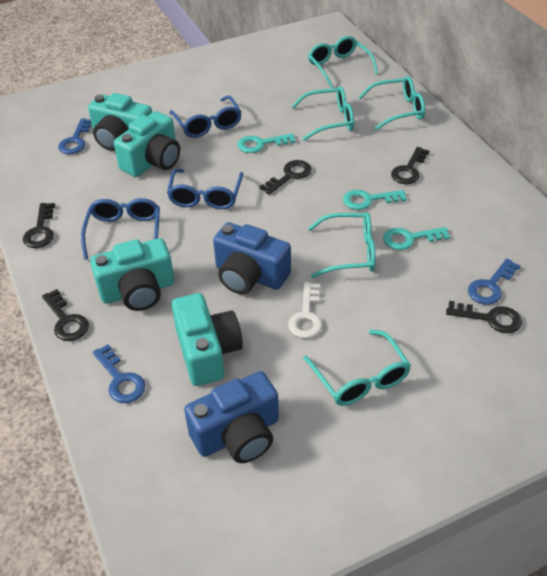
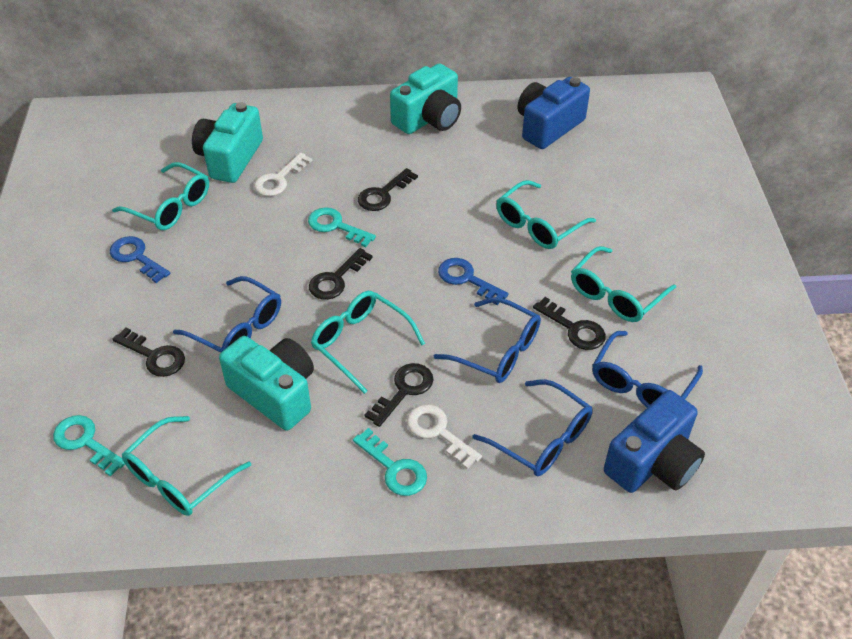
blue glasses: [81,198,160,260] [167,169,243,209] [170,95,242,138] = 3 -> [173,276,281,352] [434,297,541,383] [472,379,593,476] [592,331,703,407] = 4
blue key: [58,118,92,154] [93,344,145,403] [468,258,520,305] = 3 -> [110,236,170,283] [438,258,509,305] = 2
turquoise camera: [88,93,152,151] [90,238,174,311] [114,111,180,177] [172,293,243,386] = 4 -> [192,102,263,183] [219,336,314,430] [390,63,461,134] = 3
white key: [288,282,322,339] = 1 -> [254,153,312,196] [407,404,482,469] = 2

